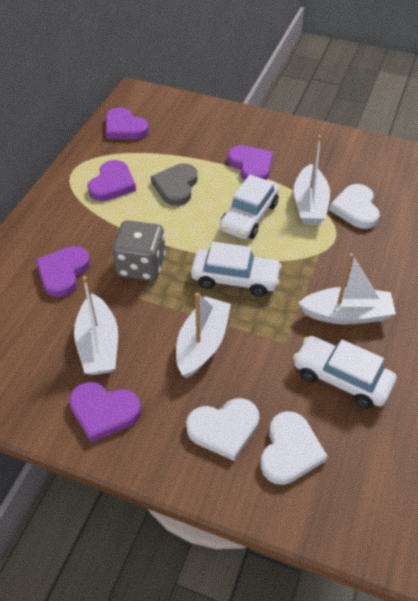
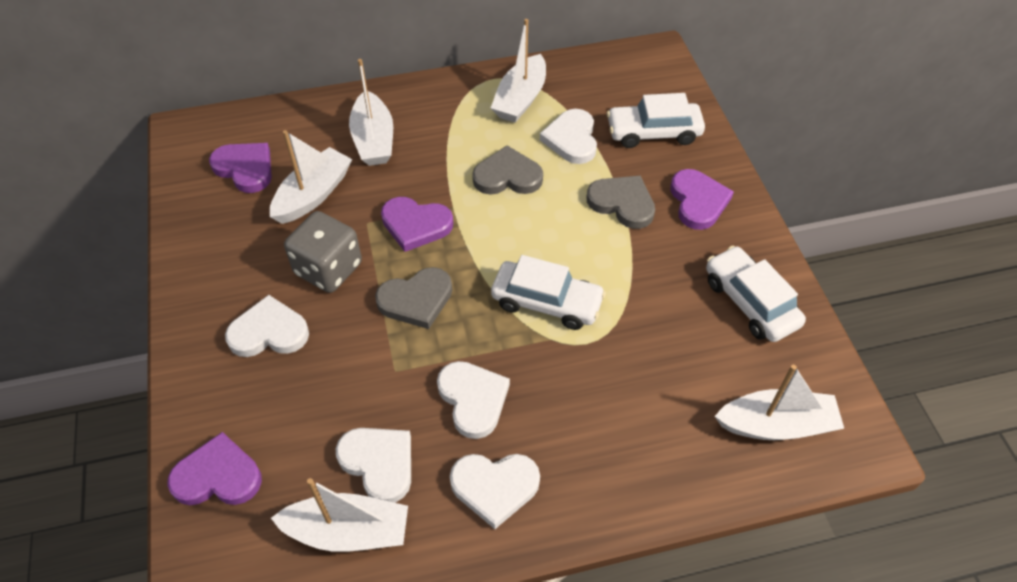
grey heart: [151,163,198,206] = 1 -> [375,267,452,329] [472,146,543,195] [587,175,655,229] = 3
purple heart: [36,246,90,297] [69,382,141,443] [87,160,136,201] [106,107,149,139] [228,145,273,181] = 5 -> [167,432,262,505] [209,143,272,193] [381,197,453,252] [671,169,734,230] = 4
white boat: [74,276,118,375] [176,292,231,378] [294,135,330,225] [298,253,396,325] = 4 -> [270,130,352,224] [271,478,408,552] [349,59,393,166] [491,19,546,123] [715,365,844,440] = 5
white heart: [186,398,259,461] [260,411,328,485] [329,184,380,229] = 3 -> [225,295,309,357] [335,428,411,503] [437,361,510,439] [450,454,540,529] [540,109,597,164] = 5

